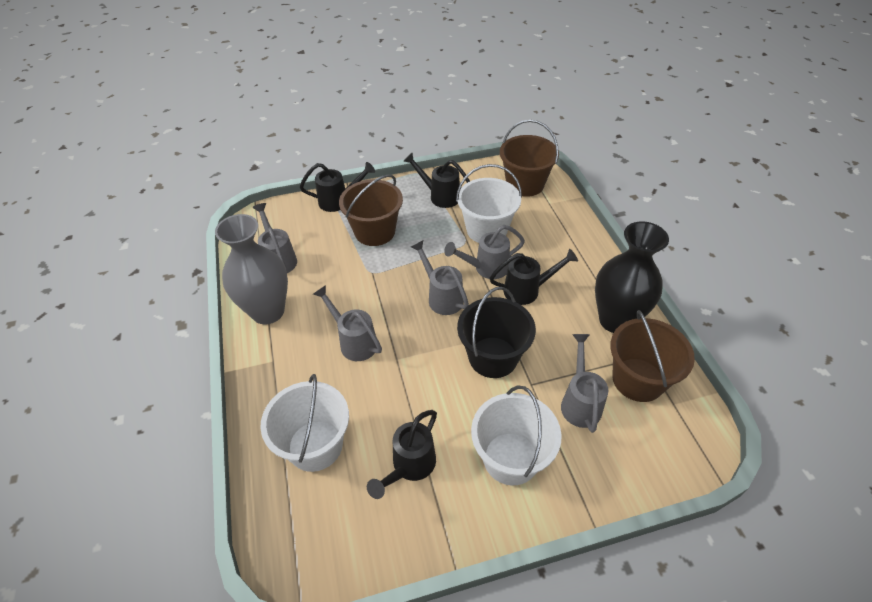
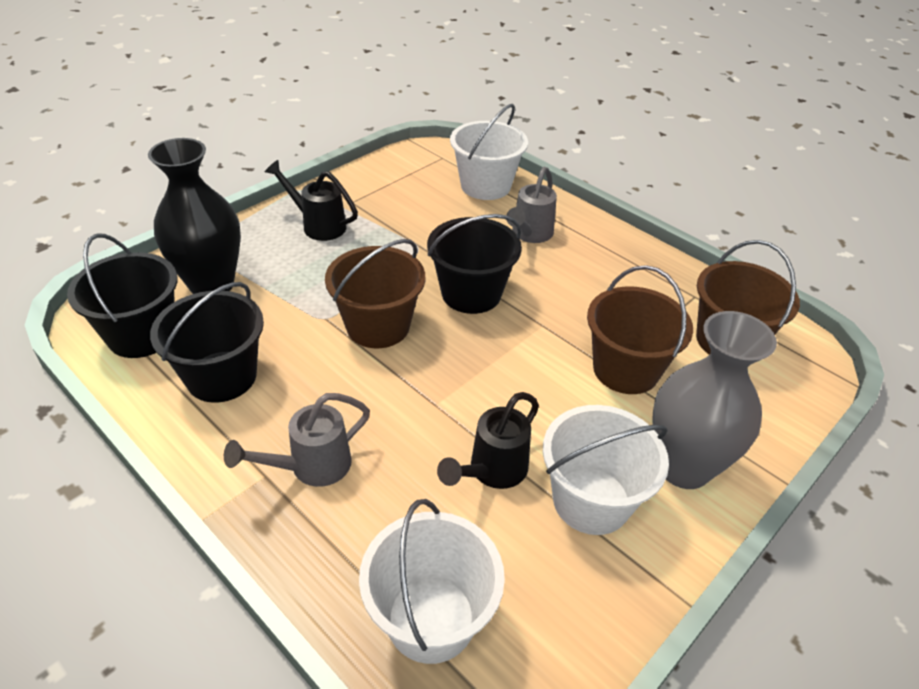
black bucket: [457,287,536,378] = 1 -> [67,233,177,358] [150,282,264,403] [427,214,522,314] = 3
black watering can: [300,162,375,212] [367,410,437,499] [403,153,470,208] [490,249,578,305] = 4 -> [265,160,358,241] [437,392,539,489] = 2
grey watering can: [252,203,297,273] [313,285,382,361] [411,241,469,315] [444,225,525,279] [561,334,608,433] = 5 -> [224,393,370,487] [507,167,557,243] = 2

